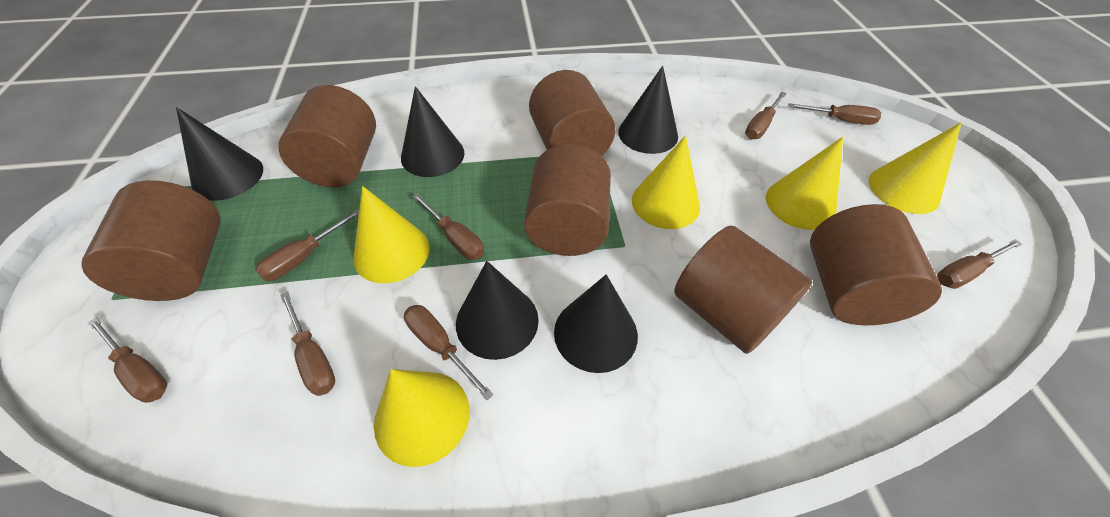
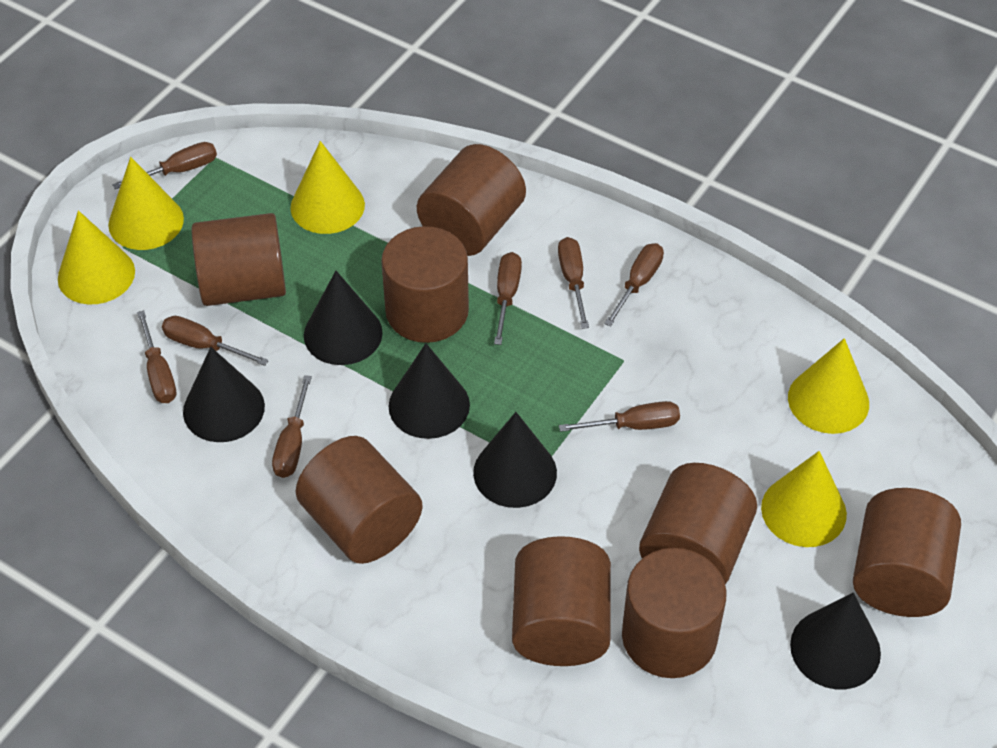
brown cylinder: [81,180,221,301] [278,85,376,187] [524,144,611,256] [529,70,615,156] [674,226,812,354] [810,204,942,326] = 6 -> [192,213,286,306] [296,436,423,564] [381,226,469,343] [417,144,526,256] [512,536,611,666] [622,548,727,678] [639,463,757,584] [853,488,961,617] = 8

